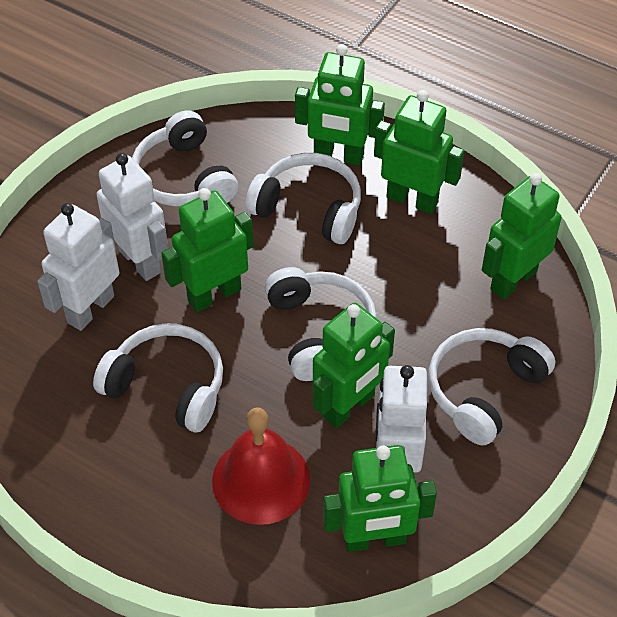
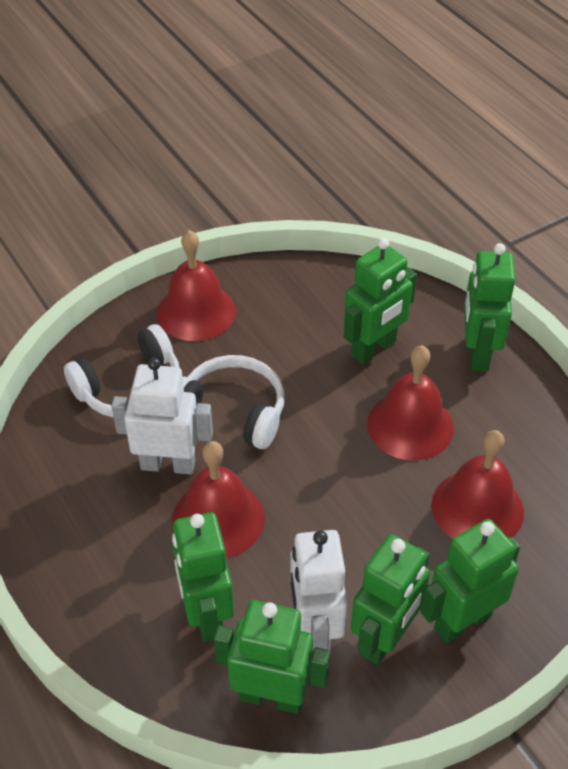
red bell: [212,408,310,525] = 1 -> [157,230,236,341] [172,441,265,558] [367,345,454,461] [432,430,524,539] = 4
white headphones: [93,323,223,432] [132,111,238,206] [245,153,361,244] [265,267,377,381] [428,328,555,446] = 5 -> [64,324,180,418] [183,355,285,449] = 2
white robot: [37,203,119,331] [96,153,168,281] [376,365,427,473] = 3 -> [112,358,213,474] [290,530,347,655] = 2

